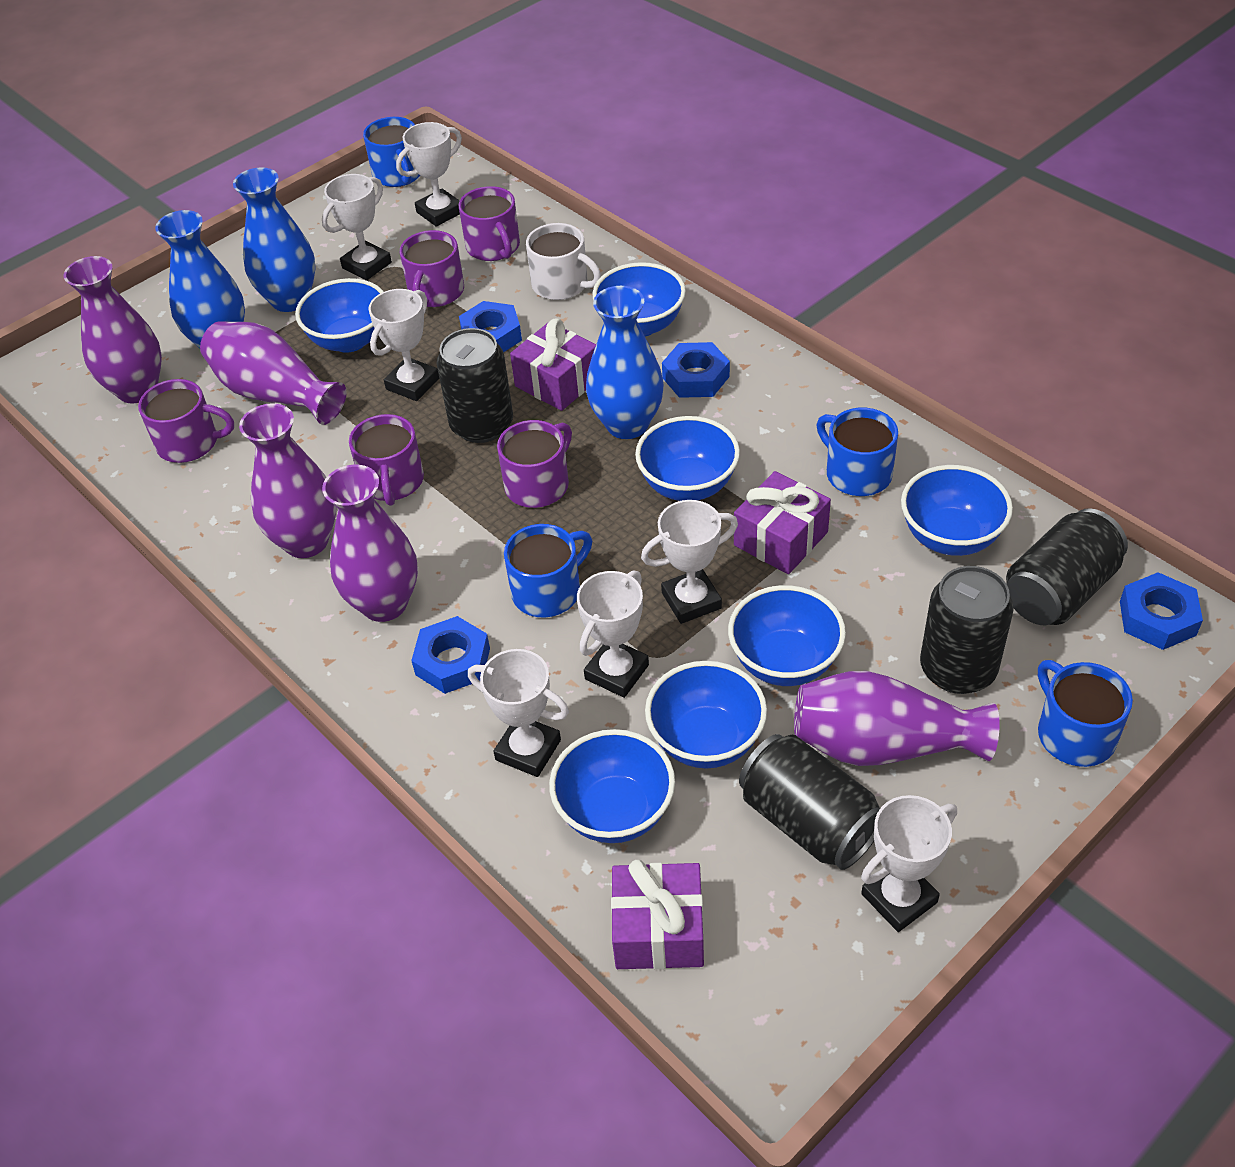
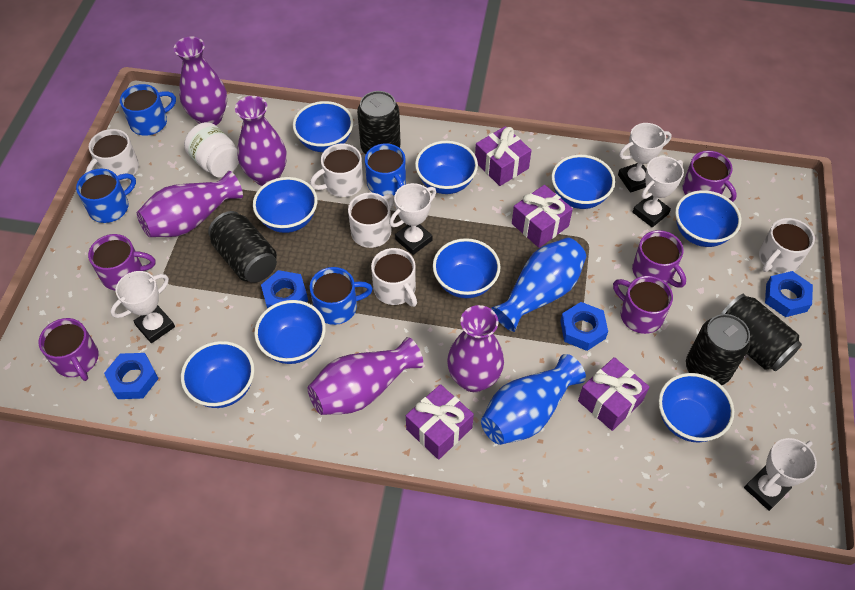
blue bowl: [295,278,384,353] [549,729,675,843] [592,262,686,336] [635,416,740,501] [645,661,767,768] [728,585,846,686] [901,465,1013,556] = 7 -> [181,341,254,408] [253,177,317,233] [254,300,326,364] [293,101,353,152] [415,141,478,194] [433,238,500,298] [551,155,615,209] [658,373,734,443] [675,190,741,247] = 9
blue vase: [155,210,245,348] [233,167,316,312] [586,286,664,439] = 3 -> [481,354,586,445] [491,238,586,332] = 2
purple gift: [510,319,596,411] [611,860,704,969] [734,471,831,574] = 3 -> [406,384,474,460] [475,126,532,186] [512,185,573,248] [578,357,649,431] = 4
white jar: none = 0 -> [184,122,239,178] = 1
white mug: [526,223,601,300] = 1 -> [86,129,139,182] [310,144,363,197] [348,193,394,248] [371,248,417,307] [759,218,815,274] = 5
white trophy: [322,174,392,280] [368,289,439,401] [396,122,462,227] [468,649,569,777] [577,570,649,698] [641,500,738,624] [861,795,957,932] = 7 -> [110,271,175,343] [389,183,436,255] [618,123,672,193] [633,156,684,227] [744,438,817,511] = 5

